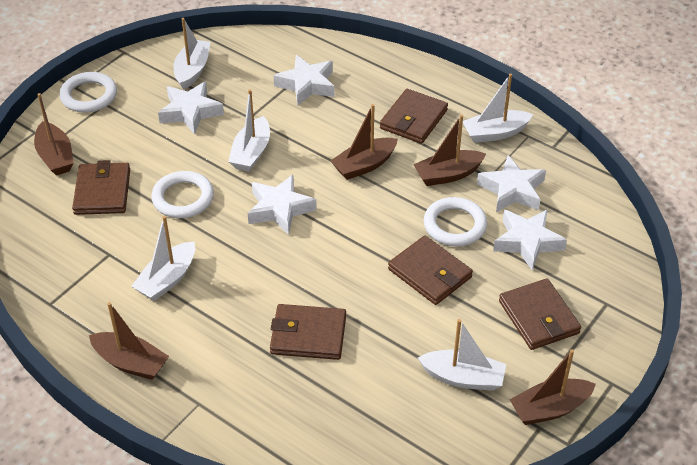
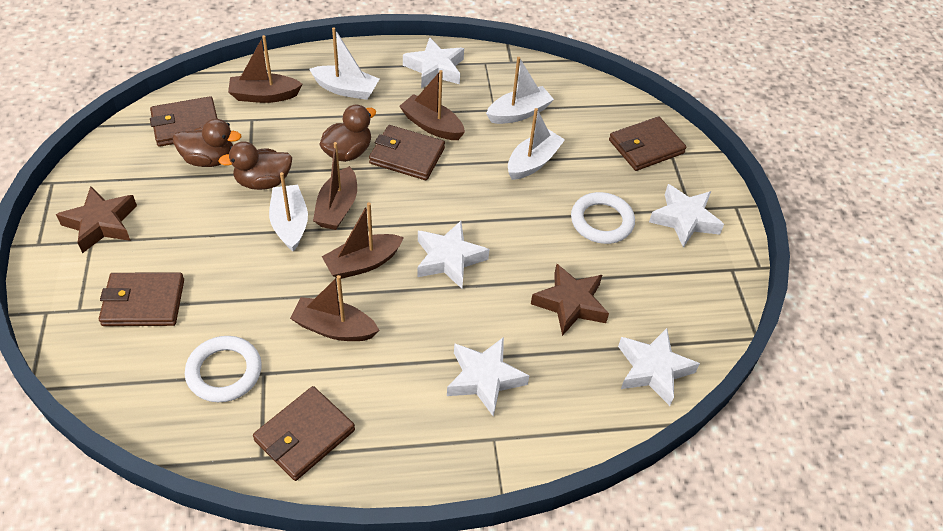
brown duck: none = 0 -> [173,119,241,167] [219,142,292,190] [319,105,376,162] = 3
brown star: none = 0 -> [56,186,137,253] [531,264,609,336] = 2
white boat: [131,216,195,301] [173,18,210,90] [228,89,270,172] [418,319,506,391] [463,74,533,143] = 5 -> [269,172,308,252] [309,27,379,100] [486,57,554,124] [508,108,565,180] = 4
white ring: [59,72,117,113] [151,171,214,218] [423,197,487,246] = 3 -> [185,336,262,402] [571,192,635,244] = 2

